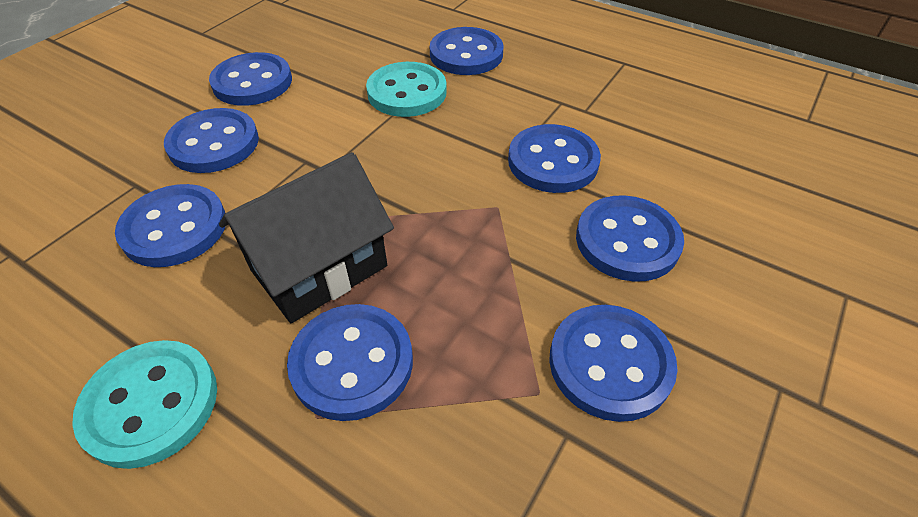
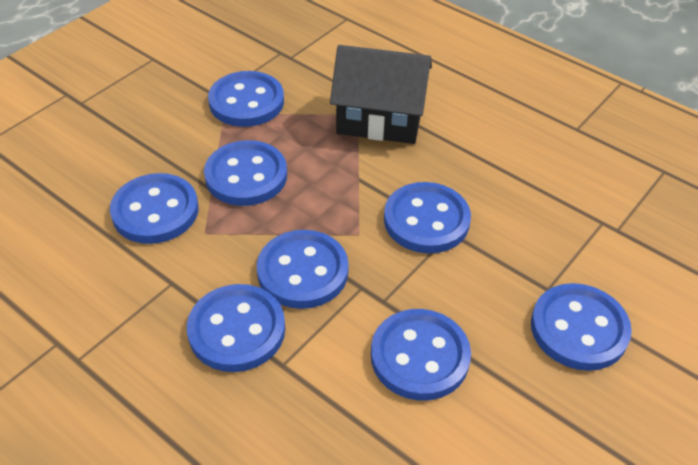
turquoise button: [72,340,217,469] [366,62,447,117] = 2 -> none = 0

